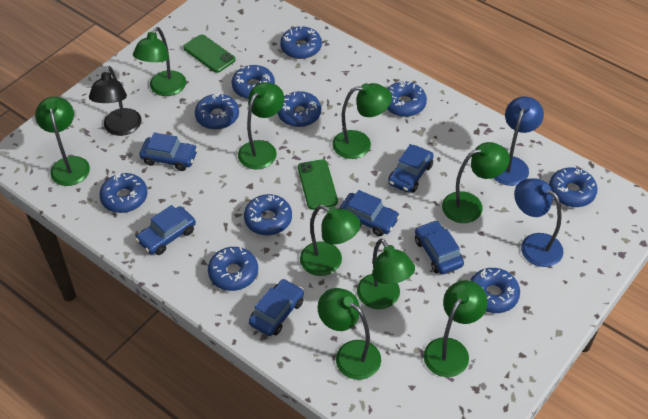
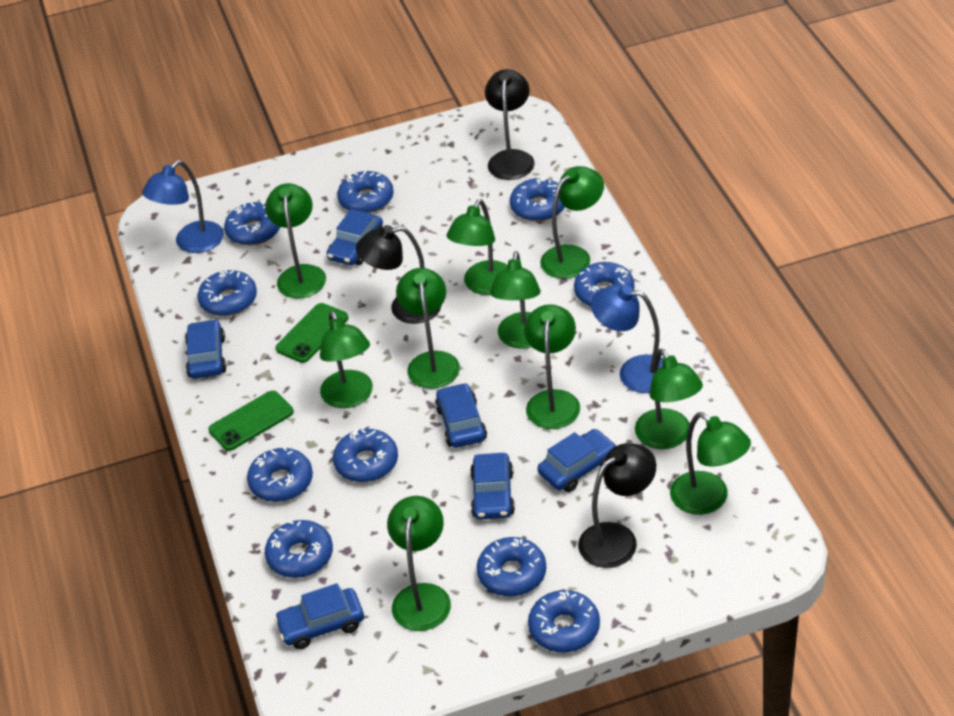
black lamp: [89,66,141,136] = 1 -> [356,225,442,324] [485,69,535,180] [578,443,656,568] = 3
green lamp: [35,97,90,186] [133,27,186,96] [238,82,284,169] [300,205,361,276] [318,288,381,380] [332,83,392,159] [357,238,415,309] [423,280,488,377] [442,142,510,223] = 9 -> [265,183,326,298] [320,311,373,408] [387,496,451,631] [396,268,460,389] [447,199,508,295] [490,251,540,349] [524,304,580,429] [540,166,604,279] [635,349,703,449] [670,412,751,515] = 10

